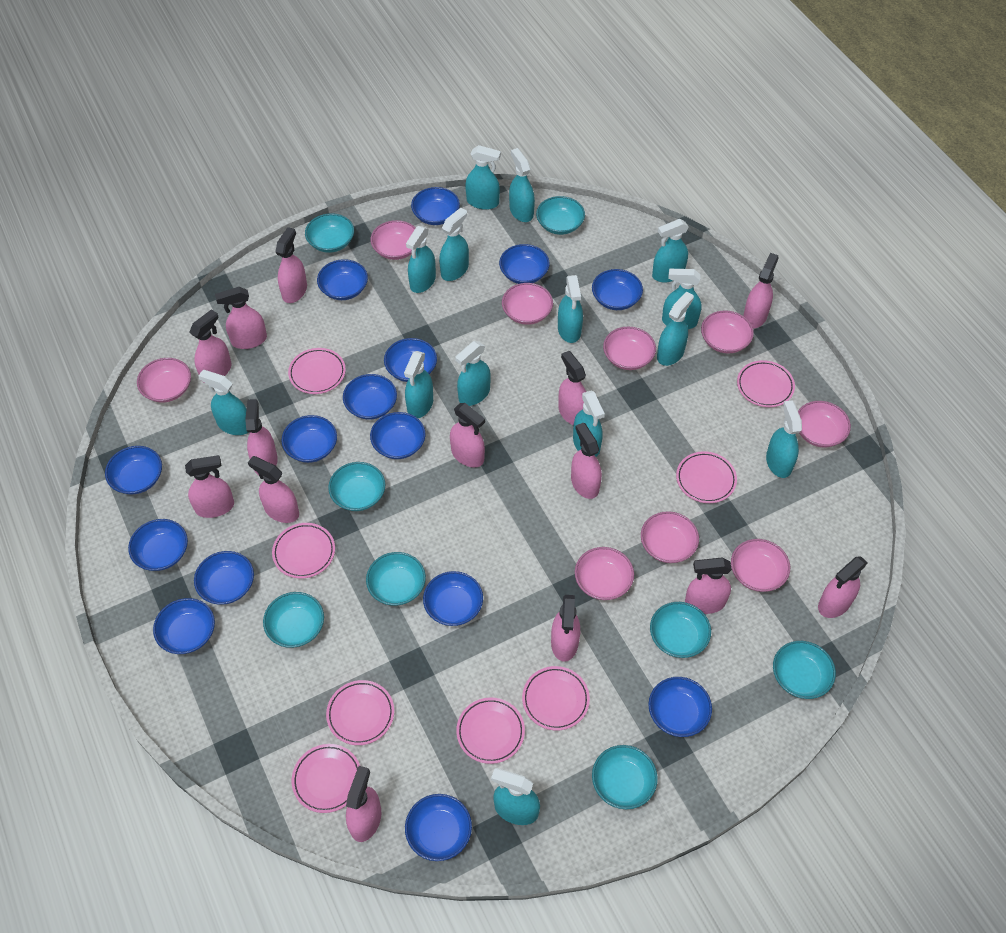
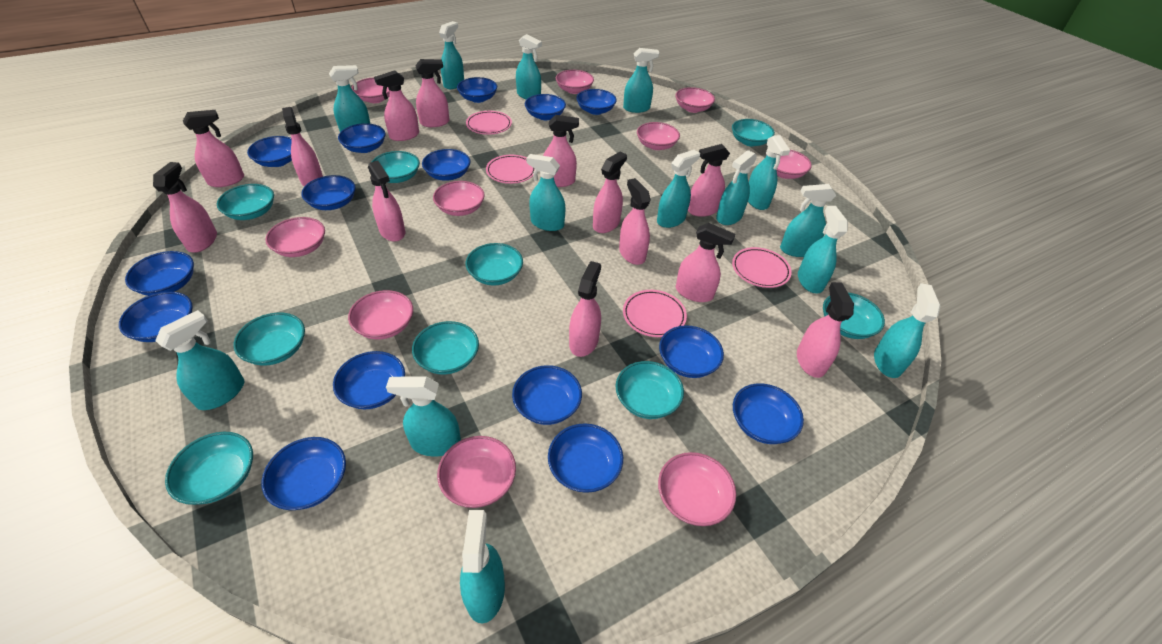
pink bowl: [137,358,191,403] [371,220,415,260] [502,283,553,325] [575,547,634,600] [603,327,656,370] [641,511,699,563] [701,310,754,353] [731,539,790,592] [798,401,851,447] = 9 -> [265,217,325,257] [348,290,413,339] [352,78,390,103] [433,181,485,216] [437,436,516,508] [556,70,594,94] [637,122,680,150] [658,452,736,526] [675,87,715,113] [766,150,812,179] = 10
pink plate: [272,523,335,579] [288,348,346,394] [292,744,360,813] [326,680,394,745] [456,698,525,764] [522,666,590,731] [676,451,737,503] [737,360,795,407] = 8 -> [466,111,512,135] [486,155,535,184] [623,290,687,337] [732,247,792,288] = 4
pink spray bottle: [185,455,234,518] [189,309,231,383] [215,287,267,349] [245,399,278,475] [248,456,299,523] [275,227,307,303] [346,766,381,842] [450,403,485,467] [551,595,580,662] [558,351,586,425] [571,422,602,499] [685,558,732,614] [743,253,779,328] [818,556,868,618] = 14 -> [153,162,217,253] [183,110,244,187] [282,107,323,187] [368,160,405,242] [374,70,419,141] [415,59,449,127] [543,115,579,187] [569,261,601,357] [593,152,627,233] [619,178,651,265] [676,223,735,302] [688,144,730,217] [797,282,854,378] = 13
turquoise bowl: [263,592,324,648] [305,213,354,253] [328,462,385,511] [366,552,426,606] [536,196,585,235] [592,745,658,809] [650,602,711,658] [773,641,836,699] = 8 -> [165,432,253,505] [217,184,274,220] [233,313,305,365] [372,151,420,183] [412,321,479,375] [466,243,523,286] [615,361,684,419] [732,119,775,146] [823,293,885,339] = 9

